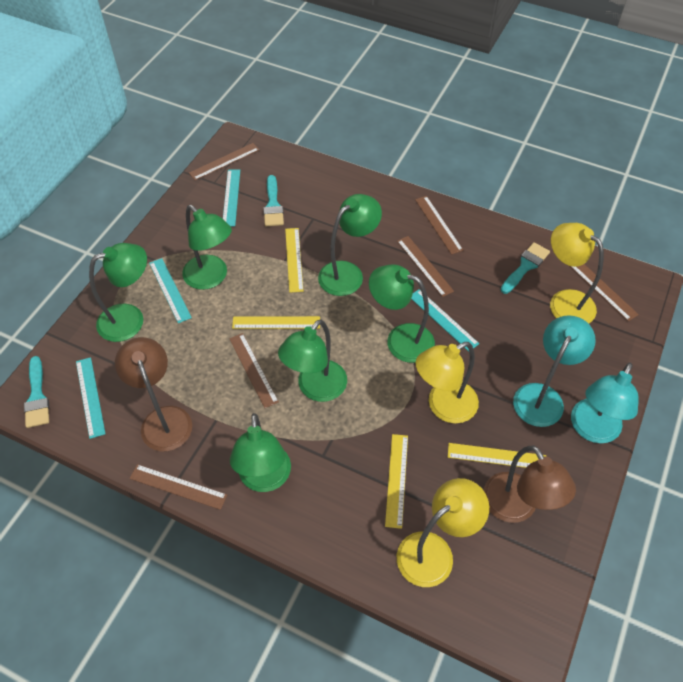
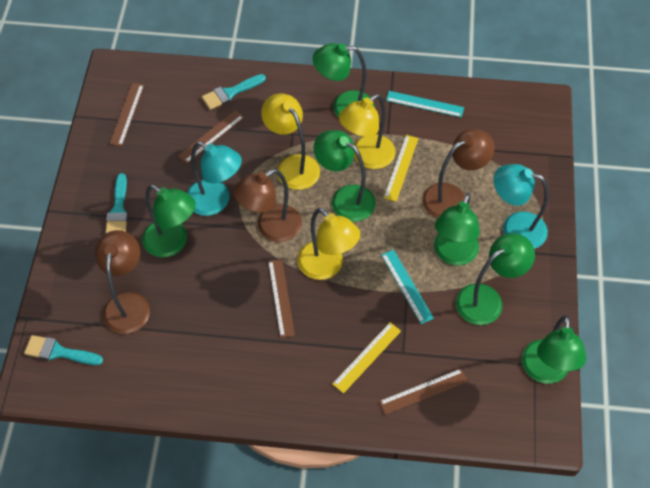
brown lamp: [115,337,192,451] [484,446,576,523] = 2 -> [94,230,150,334] [233,169,302,242] [422,129,495,218] = 3
brown ruler: [130,464,227,510] [189,143,259,180] [229,333,279,408] [397,236,454,297] [415,196,463,255] [570,264,639,321] = 6 -> [109,83,144,146] [178,110,244,164] [268,259,295,338] [379,369,468,415] = 4
turquoise ruler: [76,357,106,439] [149,258,192,323] [223,170,240,226] [411,289,479,351] = 4 -> [381,249,434,324] [386,91,464,117] = 2
yellow ruler: [232,316,320,329] [285,228,303,293] [385,434,408,529] [448,443,547,468] = 4 -> [332,323,401,393] [384,135,419,202] = 2

